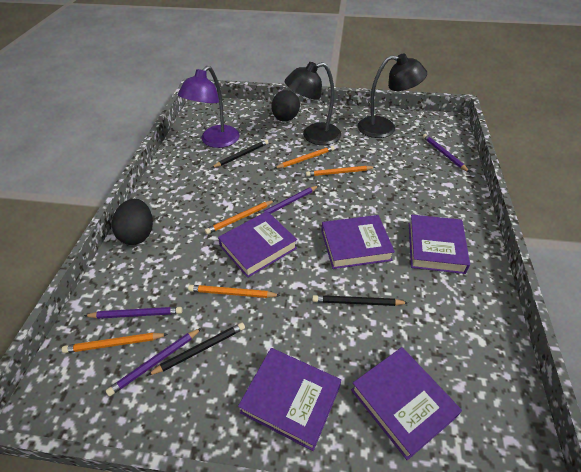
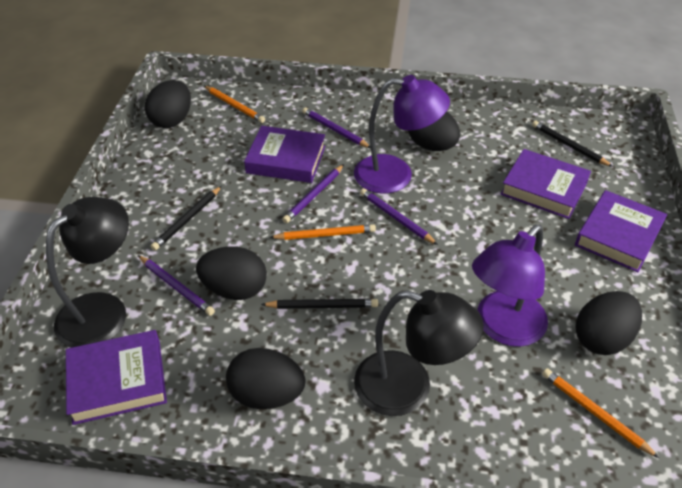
black egg: [112,199,153,245] [272,90,300,122] = 2 -> [145,80,191,128] [196,246,267,300] [226,348,305,409] [408,111,460,151] [575,291,642,355] = 5
orange pencil: [62,333,168,353] [188,285,281,298] [205,200,275,234] [275,146,335,169] [306,166,375,177] = 5 -> [204,86,265,123] [269,224,376,240] [542,368,659,458] = 3
purple book: [218,211,297,278] [238,348,341,451] [321,215,395,269] [351,347,462,460] [409,215,470,274] = 5 -> [66,330,167,425] [244,126,325,183] [500,149,591,219] [575,190,667,272] = 4
purple lamp: [178,66,240,148] = 1 -> [354,75,450,194] [472,224,548,347] = 2

